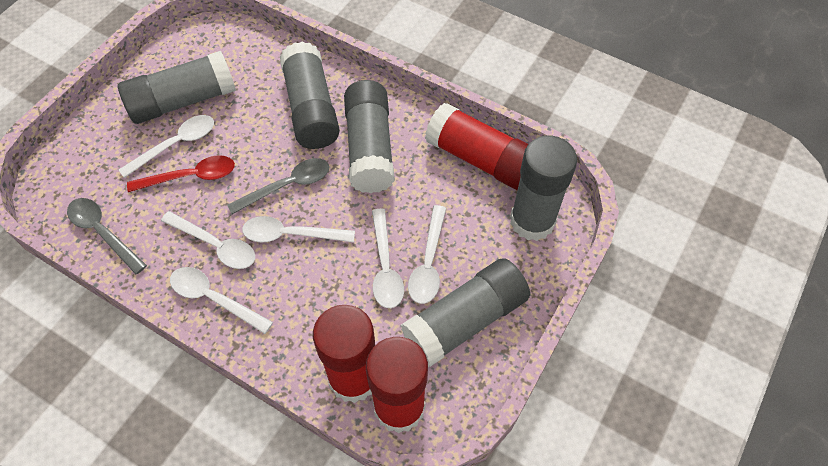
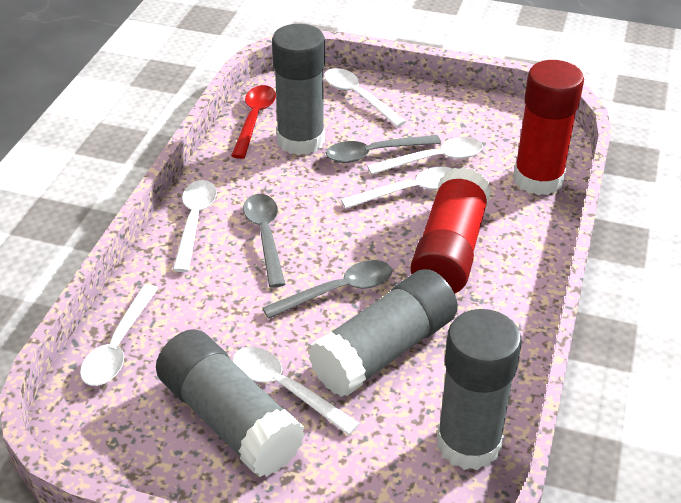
grey glue stick: [118,51,236,124] [280,41,340,149] [344,80,395,193] [401,258,530,367] [510,136,577,241] = 5 -> [156,329,305,477] [272,24,325,155] [308,269,458,397] [437,309,522,470] = 4
grey spoon: [67,198,147,274] [227,158,329,214] = 2 -> [243,194,285,288] [262,260,392,319] [326,135,441,163] = 3
red glue stick: [313,305,375,403] [366,337,428,433] [425,103,528,190] = 3 -> [410,167,491,294] [513,60,584,195] = 2

